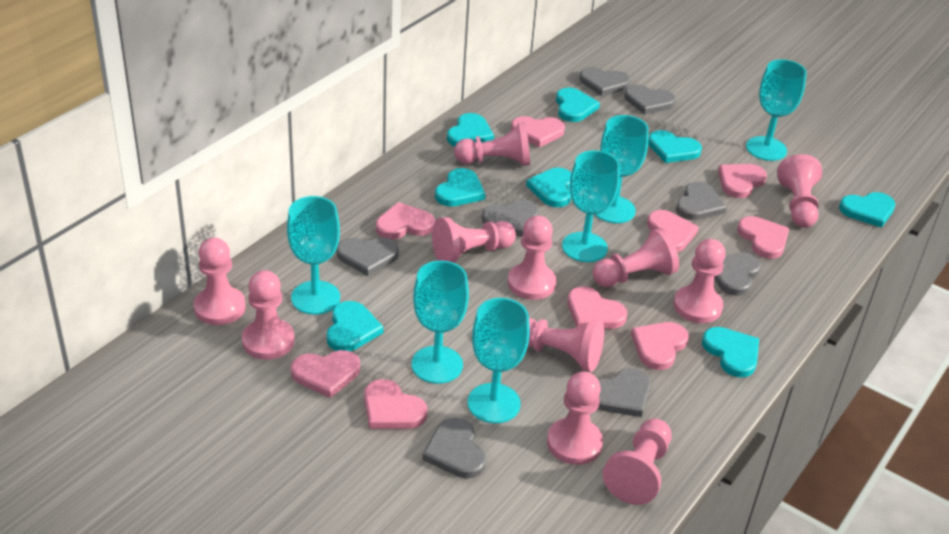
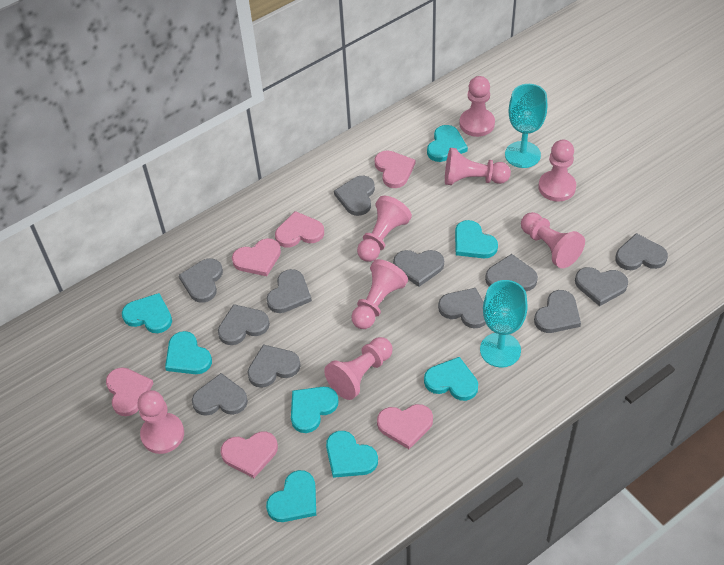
grey heart: [337,237,399,276] [422,418,487,479] [482,200,539,237] [580,67,630,96] [598,368,651,417] [624,84,676,115] [676,182,727,220] [714,252,761,296] = 8 -> [179,258,223,303] [192,373,248,416] [218,304,270,345] [247,344,301,388] [266,269,312,313] [334,176,375,216] [393,250,444,287] [438,288,486,329] [485,254,538,291] [534,290,581,333] [575,267,628,306] [615,233,668,270] = 12
pink heart: [291,350,360,398] [364,379,427,429] [376,202,435,239] [511,116,565,147] [568,286,627,329] [631,322,689,370] [647,210,699,252] [718,164,767,198] [737,216,789,259] = 9 -> [106,367,154,416] [221,432,278,478] [232,238,281,276] [275,211,324,247] [374,150,415,188] [377,404,433,449] = 6
pink pawn: [194,238,245,325] [242,270,295,360] [432,217,516,263] [454,122,530,166] [508,216,556,300] [527,318,604,372] [547,371,603,465] [593,228,679,287] [603,418,672,505] [673,239,725,323] [777,154,822,228] = 11 -> [137,390,184,454] [324,337,393,400] [351,259,408,329] [357,196,412,262] [445,148,511,185] [459,76,495,137] [521,212,585,268] [538,140,576,202] = 8
turquoise goblet: [287,196,340,315] [412,261,469,384] [467,298,530,423] [562,150,620,262] [595,115,649,223] [746,59,807,161] = 6 -> [480,280,528,367] [505,84,547,168] = 2

